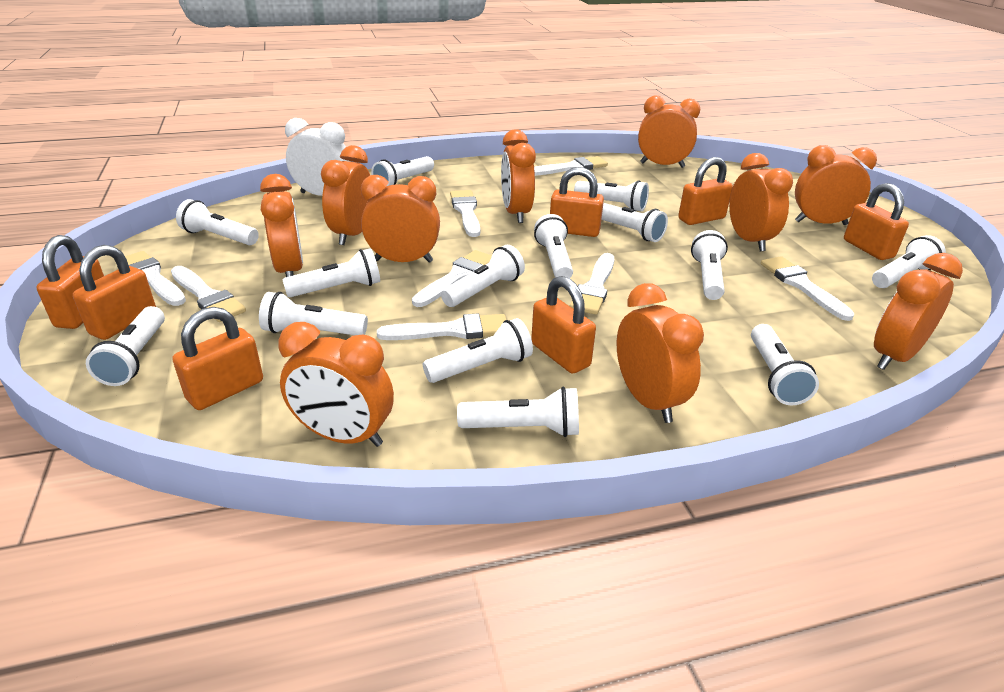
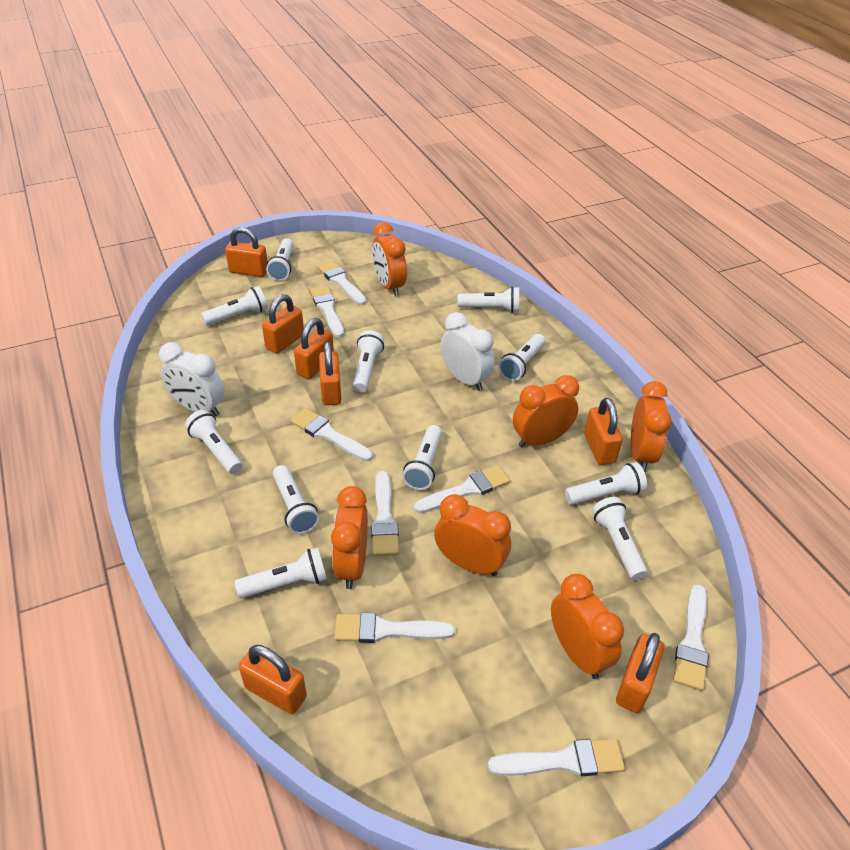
orange clock: [260,174,303,277] [278,322,394,447] [321,145,370,245] [361,175,440,263] [501,129,536,223] [616,283,704,423] [638,96,700,168] [729,153,793,251] [795,145,877,225] [874,253,963,370] = 10 -> [331,486,368,589] [372,222,407,296] [434,494,511,576] [513,375,579,448] [551,574,624,679] [631,381,672,472] = 6
white clock: [285,118,352,196] = 1 -> [159,342,224,416] [441,312,495,391] = 2
white flashlight: [86,306,165,386] [176,199,259,245] [259,292,368,335] [282,248,380,297] [371,156,434,186] [423,318,533,383] [441,245,525,307] [457,387,579,437] [534,214,573,279] [574,180,649,211] [601,203,668,242] [691,230,728,300] [751,324,819,405] [872,235,946,288] = 14 -> [185,410,242,474] [201,286,268,326] [235,547,327,598] [266,238,294,281] [273,465,319,534] [353,331,384,392] [402,425,442,490] [458,287,519,313] [498,334,546,381] [565,462,647,505] [592,497,647,580] = 11

